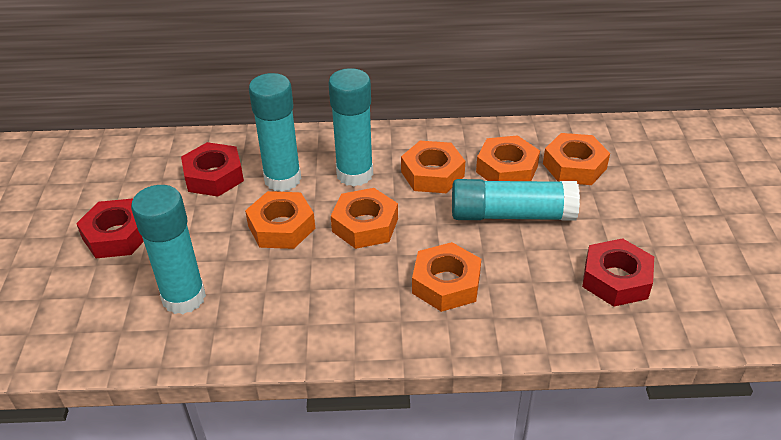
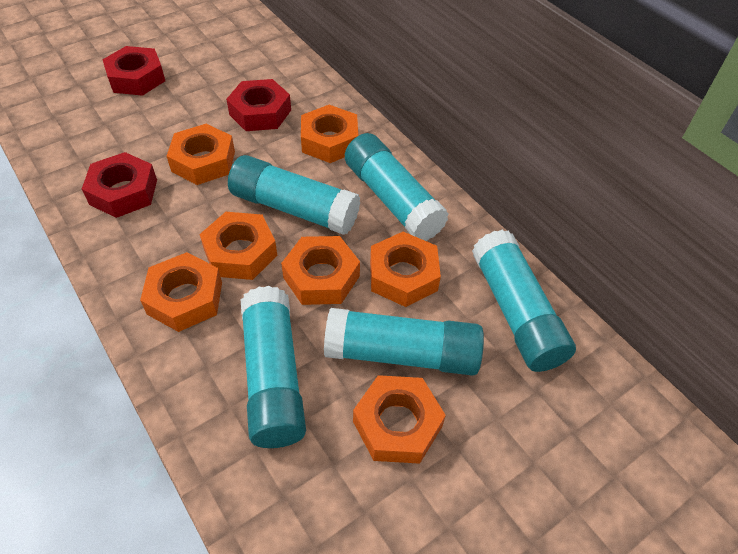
orange nut: [245,191,315,249] [331,188,398,249] [401,141,465,193] [412,242,481,312] [476,135,540,181] [543,133,610,185] = 6 -> [140,252,222,332] [167,124,235,185] [200,212,277,280] [281,236,360,305] [301,105,358,163] [353,375,446,464] [370,232,441,307] = 7
turquoise glue stick: [131,185,206,314] [249,73,301,192] [328,68,373,187] [452,179,580,221] = 4 -> [228,155,360,235] [241,286,306,448] [324,308,484,376] [345,133,449,241] [472,230,576,372] = 5

